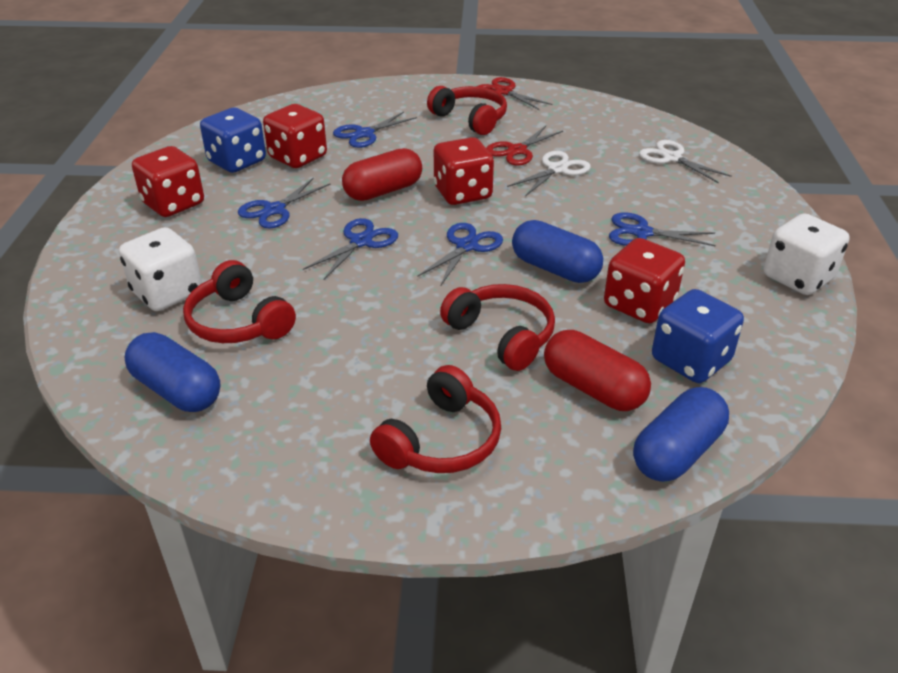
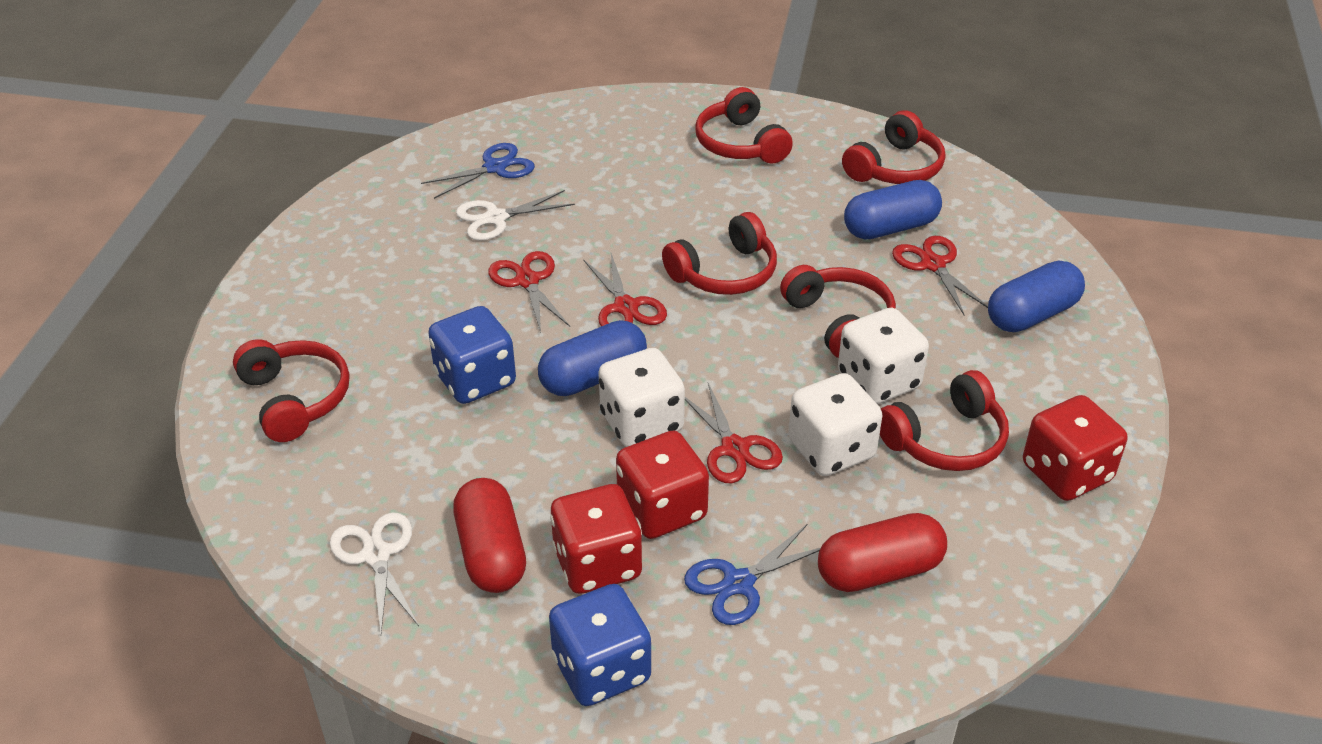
blue scissors: [237,178,331,229] [303,218,398,279] [333,112,417,148] [417,223,503,285] [609,212,716,246] = 5 -> [421,143,535,199] [684,524,821,625] = 2
red dice: [132,146,204,217] [263,104,327,168] [434,137,494,205] [604,238,685,323] = 4 -> [550,484,642,594] [616,430,709,539] [1023,395,1127,501] = 3
red headphones: [183,260,296,343] [370,365,501,473] [427,86,507,135] [440,284,555,371] = 4 -> [233,339,349,442] [662,212,777,295] [695,87,793,164] [780,265,896,358] [842,110,945,184] [880,370,1009,471] = 6
red scissors: [476,77,552,110] [486,126,563,166] = 2 -> [488,251,570,333] [583,253,667,326] [685,383,783,483] [892,236,988,315] = 4
white dice: [119,227,202,311] [764,213,850,295] = 2 -> [598,348,685,447] [788,373,882,476] [838,308,929,404] = 3

